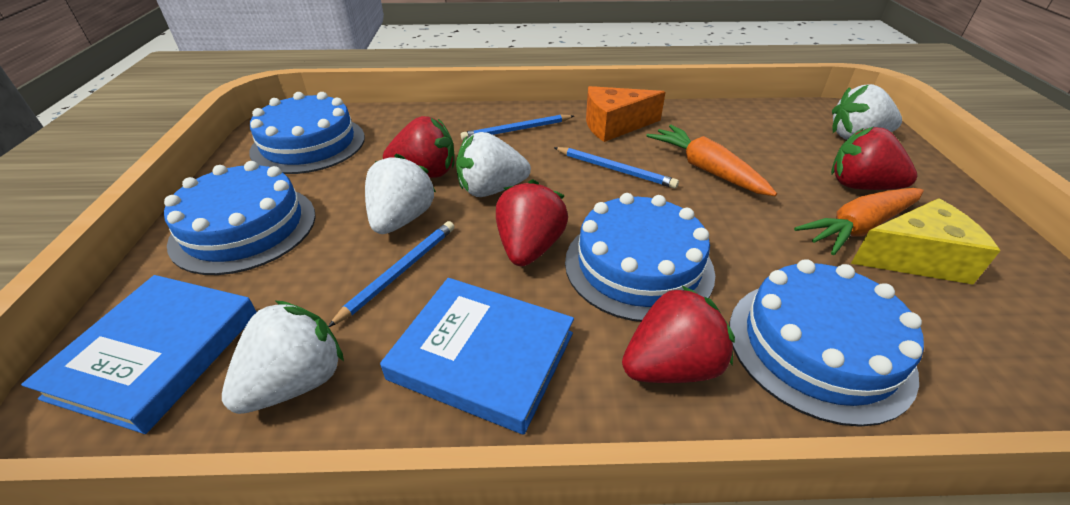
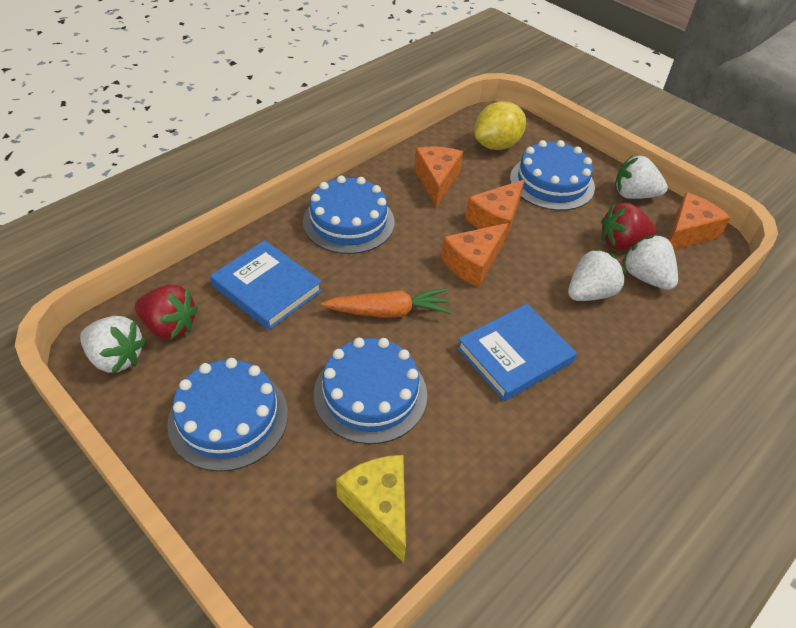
blue pencil: [328,221,454,327] [461,115,574,141] [554,147,679,189] = 3 -> none = 0
orange carrot: [646,125,777,196] [794,188,924,255] = 2 -> [321,288,451,318] = 1
orange cheese: [586,86,666,142] = 1 -> [414,147,463,208] [441,223,509,287] [465,180,525,241] [669,192,731,250] = 4
red strawberry: [383,116,454,178] [496,179,568,266] [622,285,735,383] [831,127,917,190] = 4 -> [135,284,198,339] [601,203,656,250] = 2
yellow lemon: none = 0 -> [474,101,526,150] = 1

